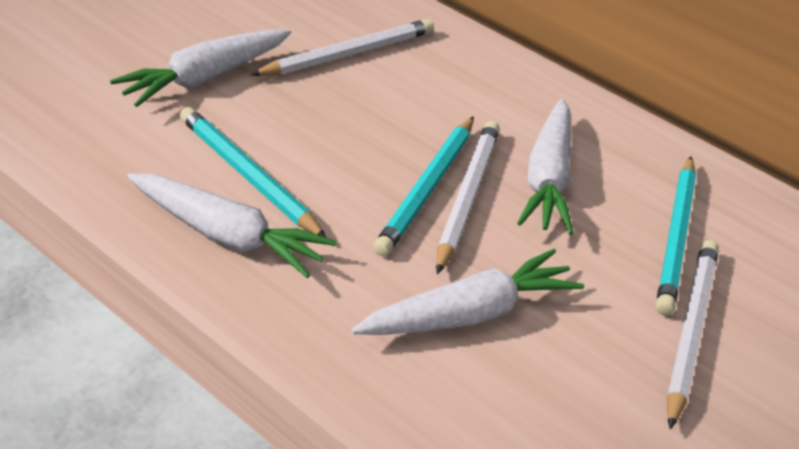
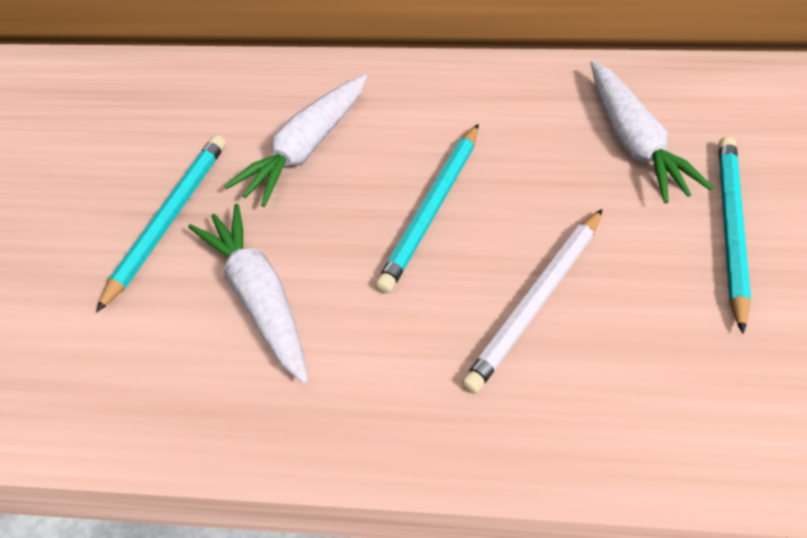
white carrot: [110,29,291,107] [127,173,337,278] [352,249,584,335] [517,99,573,235] = 4 -> [188,204,308,384] [224,74,367,207] [590,61,714,203] = 3
white pencil: [251,19,434,76] [436,121,500,274] [666,240,719,430] = 3 -> [462,209,602,394] = 1

